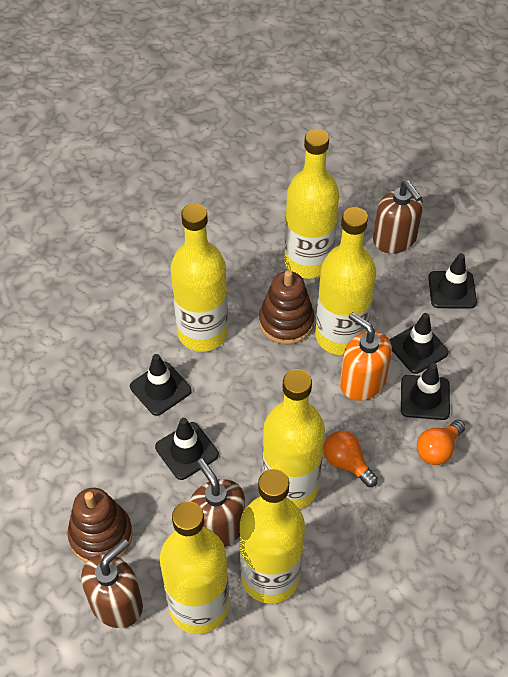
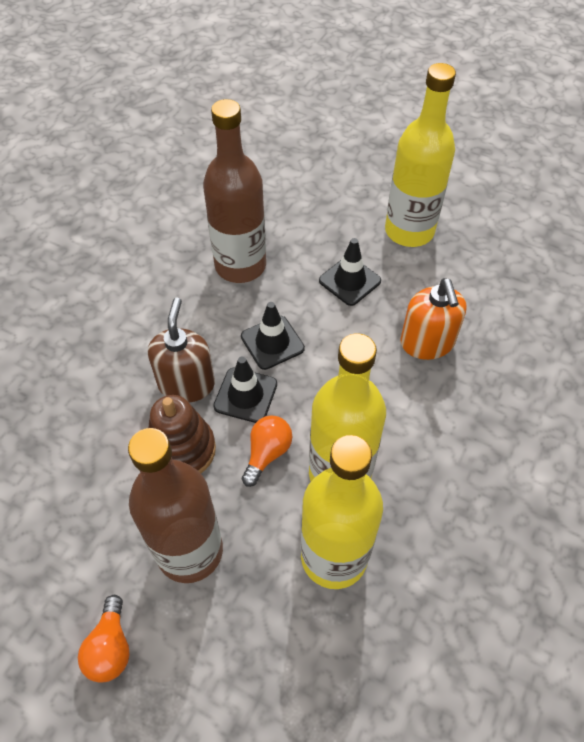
black traffic cone: [130,354,192,416] [155,418,219,480] [390,313,449,374] [401,363,450,420] [428,253,477,308] = 5 -> [213,357,277,423] [241,302,305,370] [319,238,381,306] = 3
brown bottle: none = 0 -> [128,428,223,583] [203,99,266,283] = 2
brown soap dispenser: [81,539,143,628] [190,459,245,547] [373,181,423,254] = 3 -> [148,298,215,402] = 1
brown stacking toy: [67,488,133,562] [259,270,315,344] = 2 -> [148,395,216,473] = 1
yellow bottle: [160,501,229,634] [170,203,228,352] [240,469,305,604] [262,369,325,509] [284,129,339,279] [315,207,376,355] = 6 -> [301,435,383,589] [309,333,386,481] [385,63,456,247] = 3

